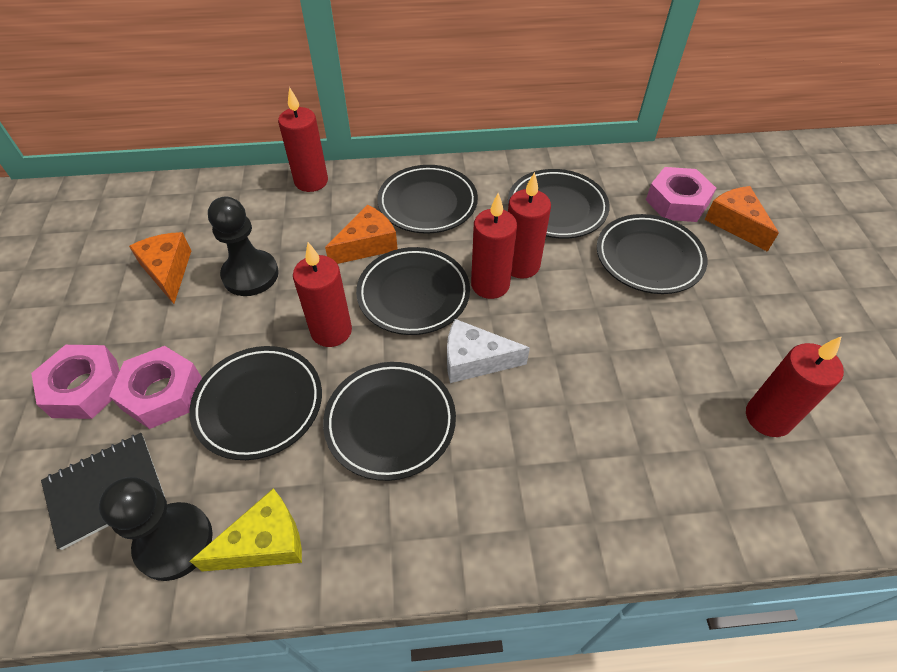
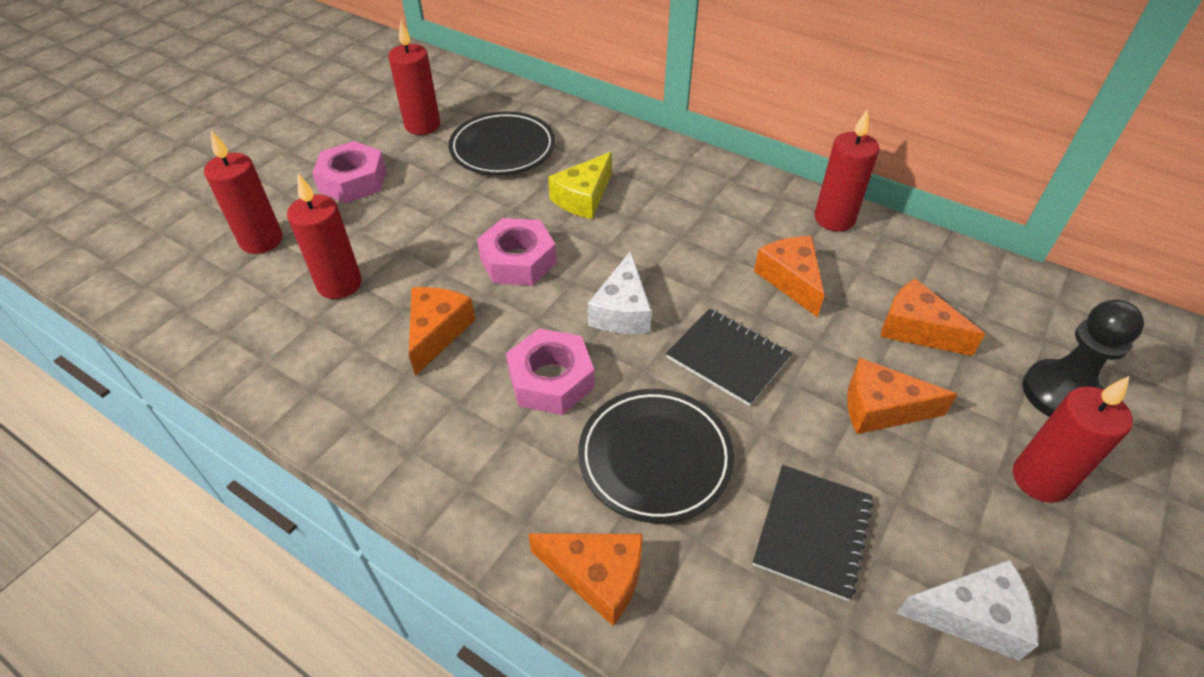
black notebook: [41,433,165,550] = 1 -> [666,308,792,406] [753,465,874,601] = 2
black pawn: [99,477,213,581] [208,197,279,296] = 2 -> [1022,300,1144,417] = 1
black plate: [189,346,322,460] [323,362,456,481] [356,247,470,335] [377,165,478,234] [508,169,610,239] [597,214,707,294] = 6 -> [448,111,555,175] [578,389,734,523] = 2
orange cheese: [129,232,191,304] [325,205,398,264] [704,186,779,252] = 3 -> [409,287,475,376] [528,534,643,626] [754,236,825,317] [847,358,958,434] [880,279,985,356] = 5
white cheese: [447,319,530,383] = 1 -> [588,251,652,334] [896,560,1038,661] = 2

